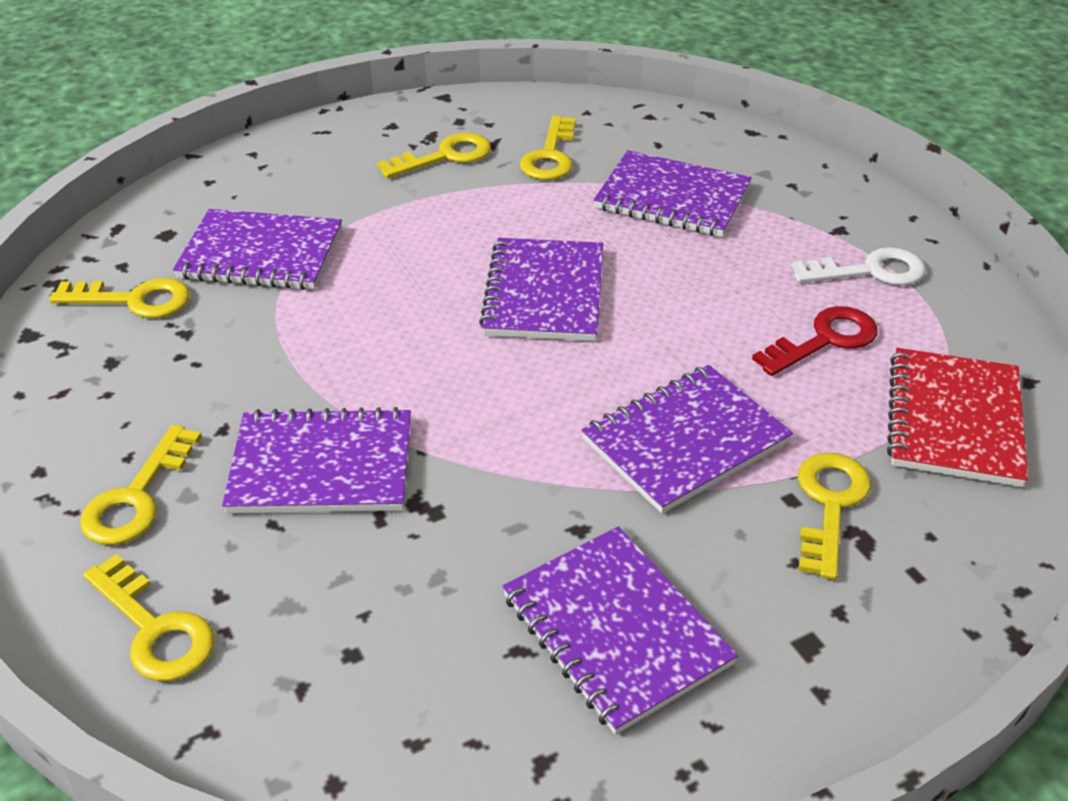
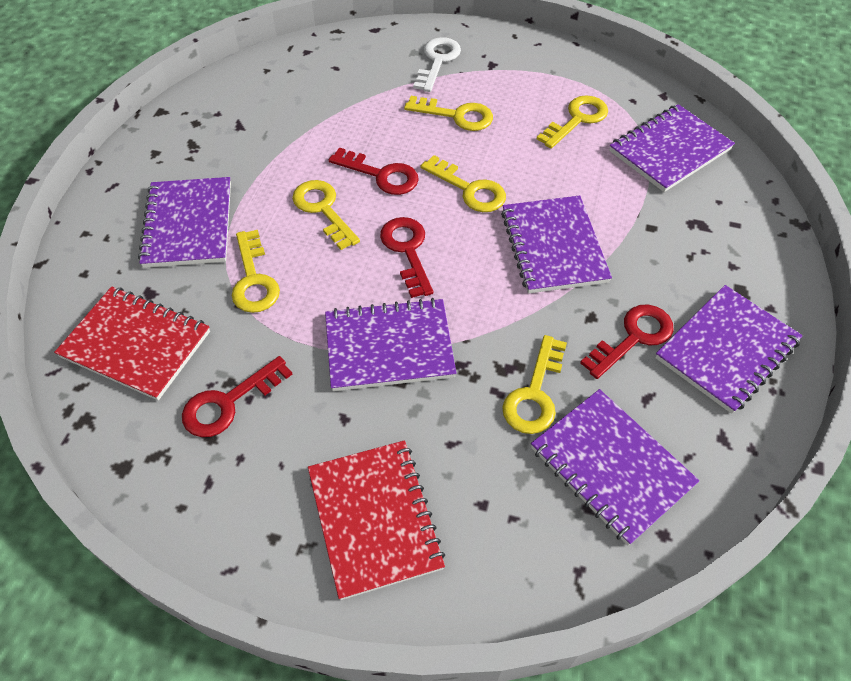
red key: [752,306,878,376] = 1 -> [182,356,292,437] [329,147,419,195] [380,217,433,298] [580,304,674,379] = 4
red notebook: [887,348,1028,487] = 1 -> [54,286,210,401] [308,440,445,600] = 2

